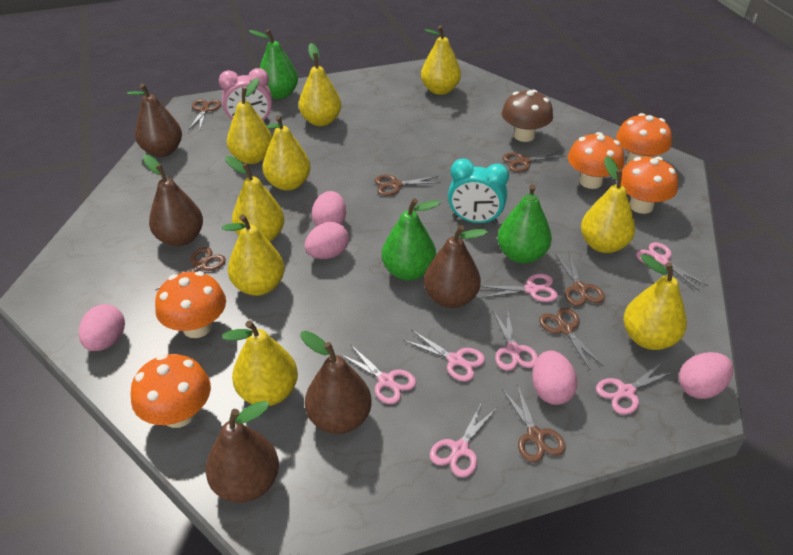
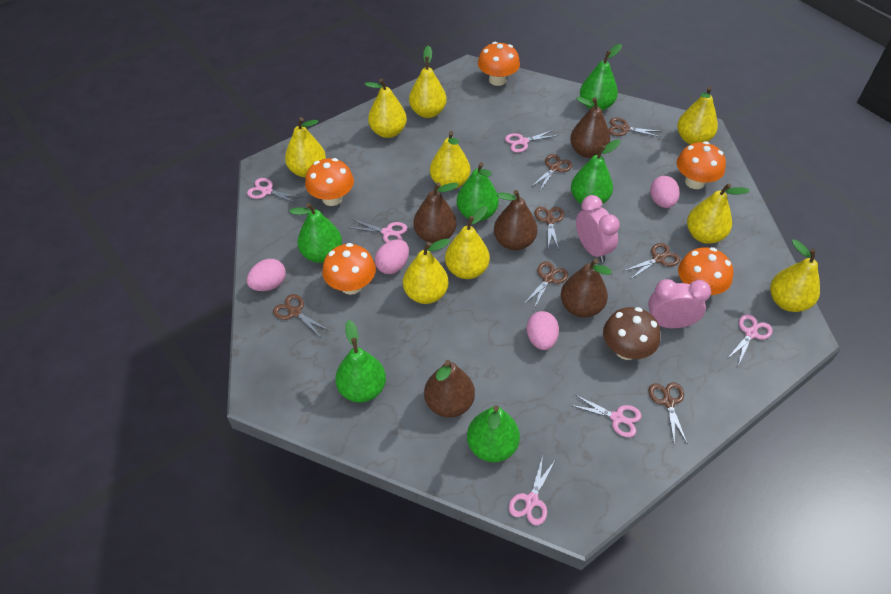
green pear: [249,29,298,99] [382,198,440,281] [498,184,552,263] = 3 -> [289,203,342,263] [335,320,386,402] [457,162,499,221] [467,405,520,462] [571,140,620,205] [580,44,622,111] = 6
pink clock: [219,68,272,123] = 1 -> [576,195,620,262] [648,279,711,328] = 2
pink egg: [79,304,125,351] [305,222,349,259] [312,191,346,226] [532,351,577,405] [679,352,733,399] = 5 -> [247,259,286,291] [375,239,409,274] [526,311,559,350] [650,176,680,208] = 4
pink scissors: [340,344,416,404] [403,330,485,382] [430,402,497,478] [480,274,558,302] [493,308,538,371] [596,361,676,415] [636,242,708,291] = 7 -> [247,178,303,204] [348,219,408,243] [505,130,559,153] [509,456,556,525] [570,394,642,437] [727,314,772,365] = 6
turquoise clock: [448,159,509,225] = 1 -> none = 0

